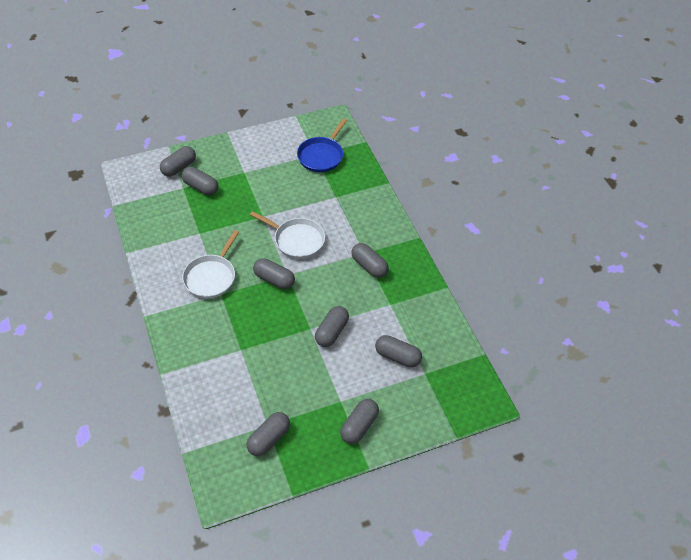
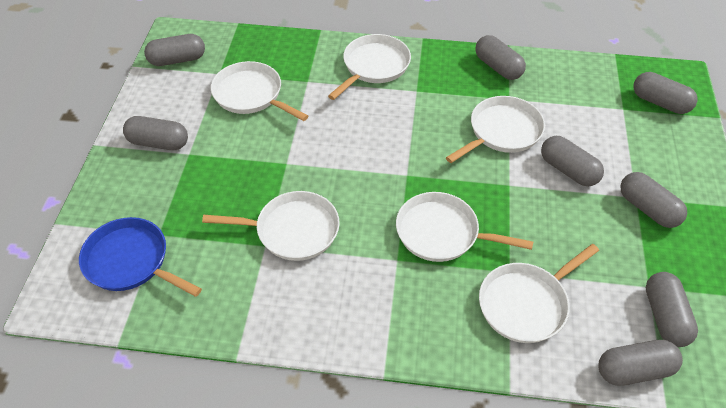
white pan: [182,230,239,299] [250,211,325,259] = 2 -> [202,191,340,261] [211,61,308,121] [328,34,411,100] [396,192,533,262] [446,96,545,163] [479,244,599,343] = 6

